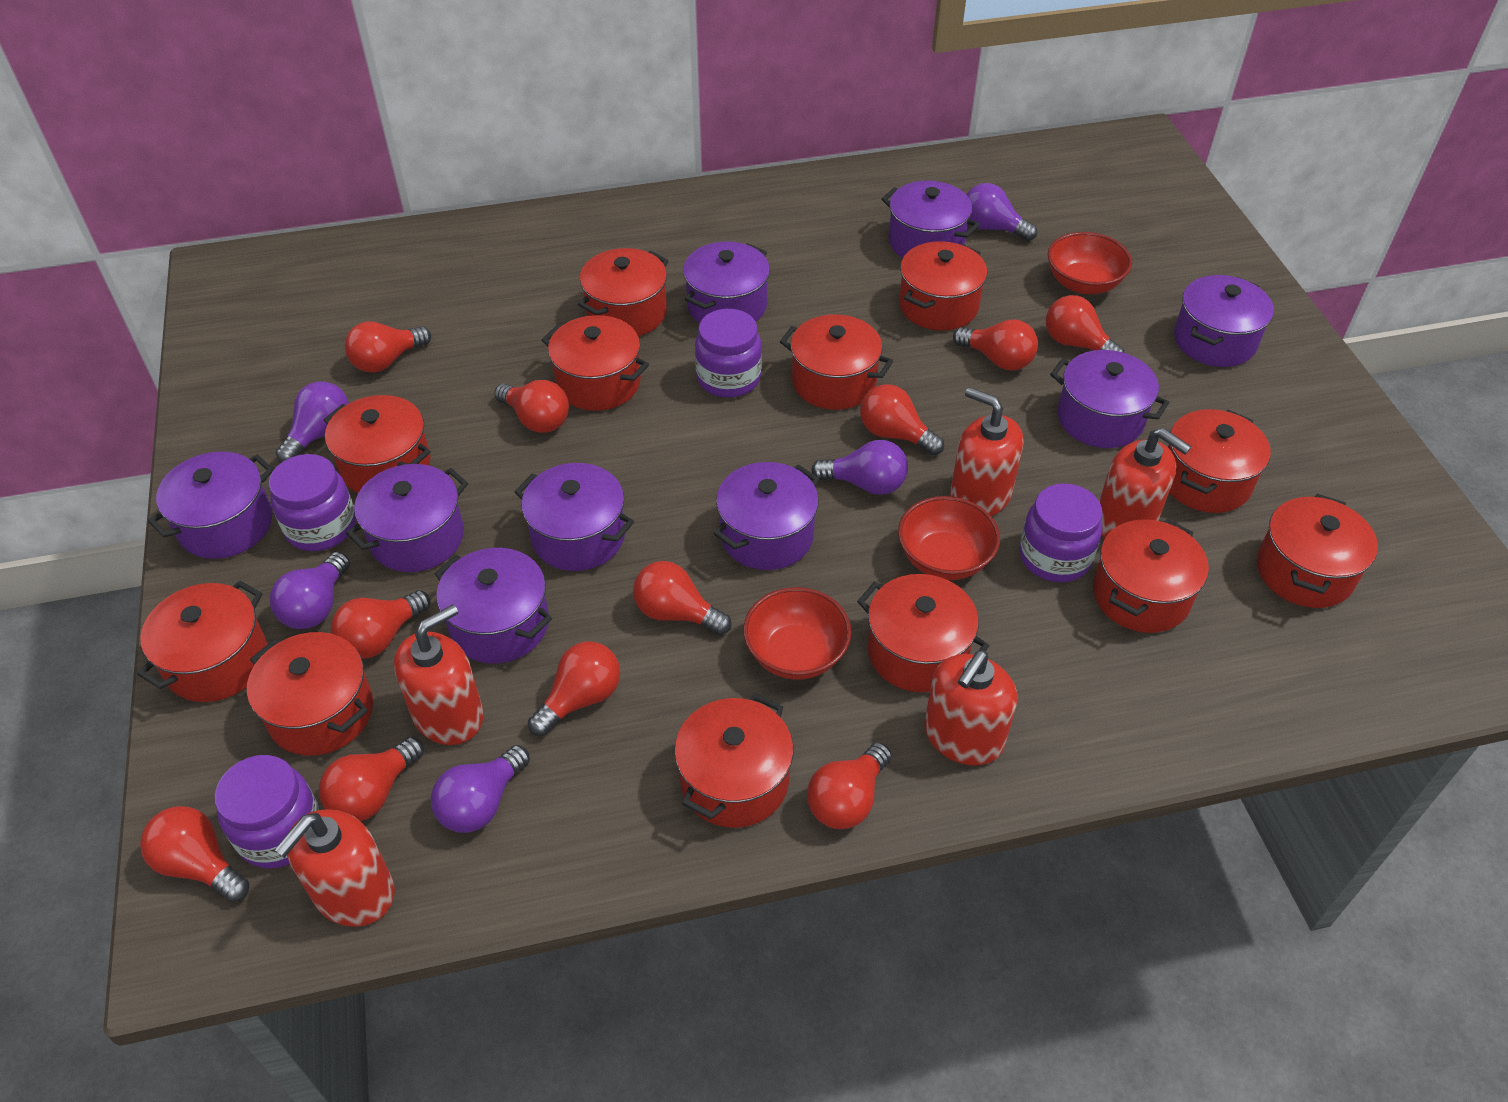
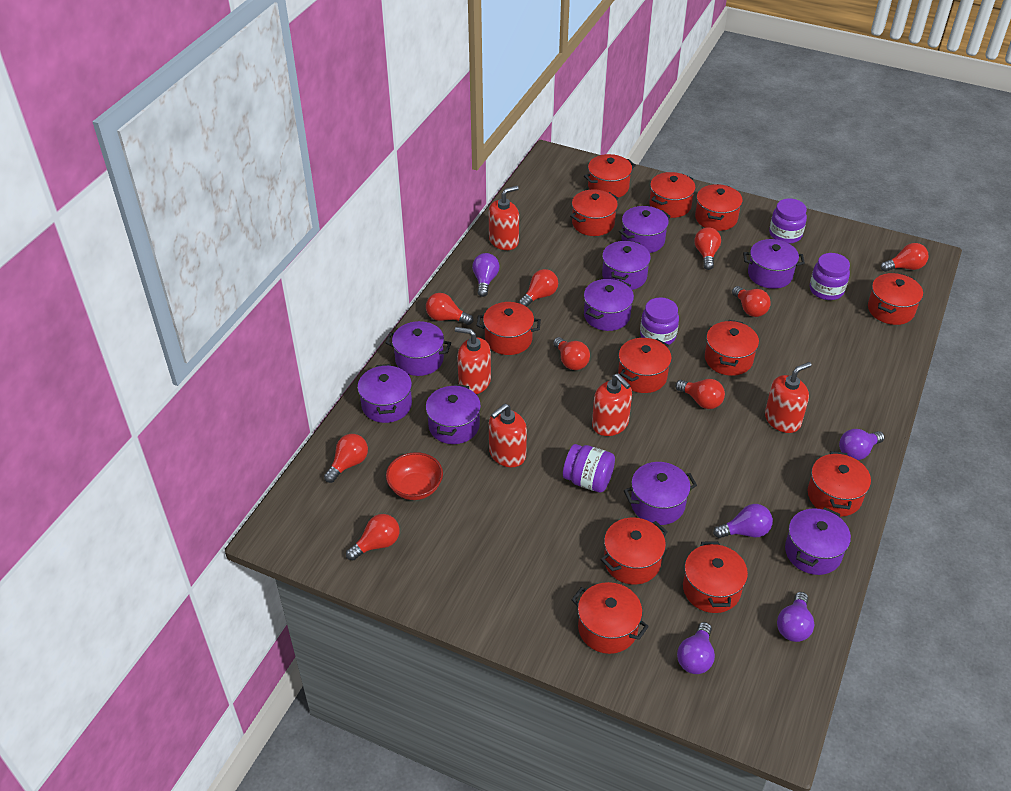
red bowl: [743,587,851,680] [898,496,1000,580] [1048,232,1132,294] = 3 -> [386,452,443,500] = 1
red light bulb: [140,806,249,902] [319,737,424,821] [331,590,431,659] [345,321,431,373] [494,380,569,433] [528,641,620,736] [633,561,732,635] [807,742,892,829] [860,385,944,456] [953,319,1038,371] [1046,295,1124,353] = 11 -> [324,434,368,483] [346,514,400,560] [426,293,473,325] [519,269,558,307] [553,337,590,370] [675,379,725,409] [694,227,721,270] [732,286,771,317] [880,243,928,272] = 9

